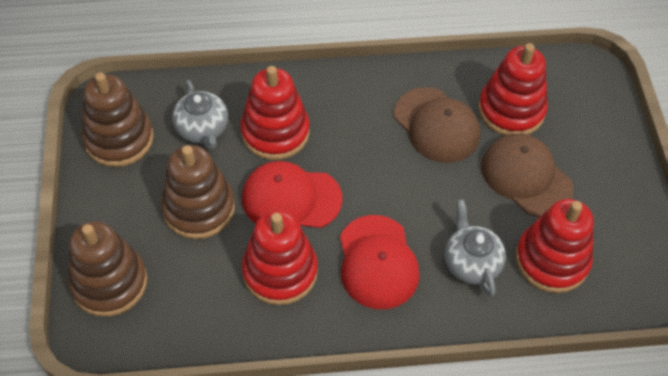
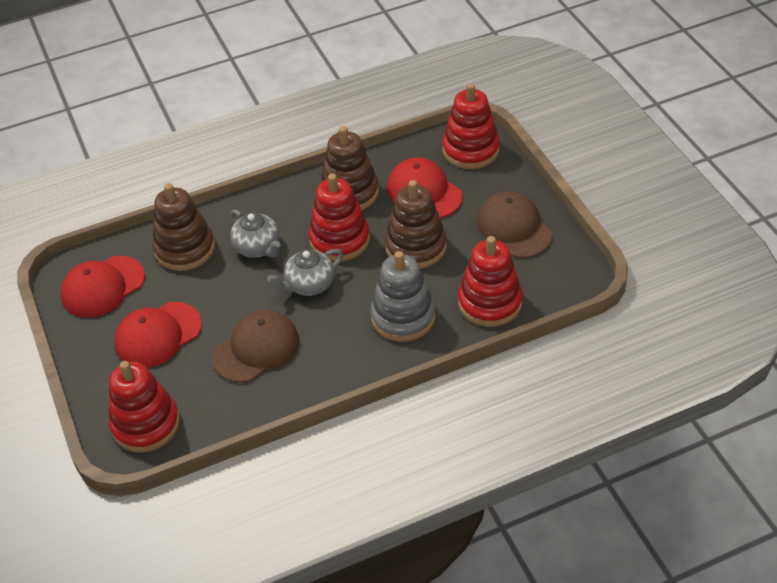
grey stacking toy: none = 0 -> [370,251,436,342] = 1
red cap: [242,161,343,228] [340,215,420,309] = 2 -> [60,256,145,318] [114,302,202,368] [387,157,463,218] = 3

